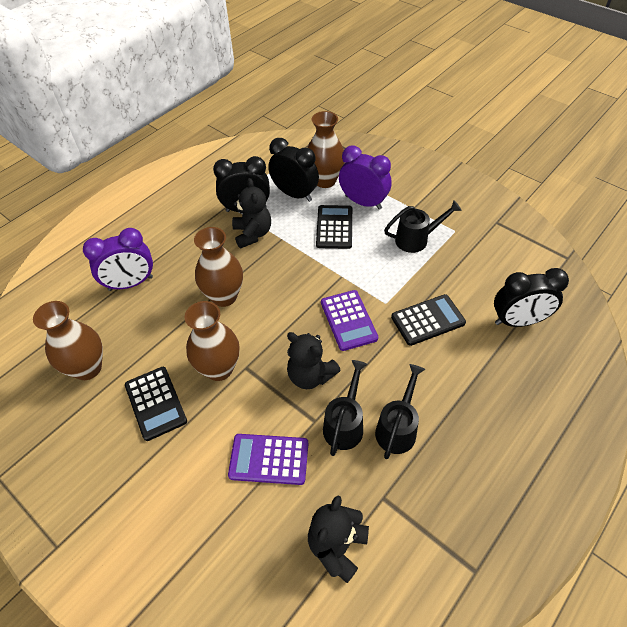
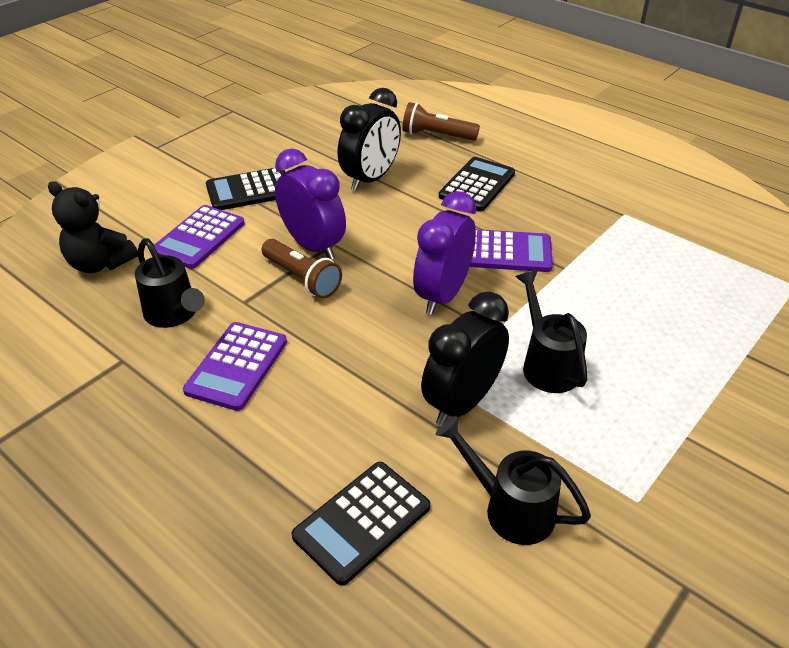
black clock: [213,156,270,212] [268,138,319,202] [494,268,569,327] = 3 -> [338,88,401,191] [421,291,509,425] = 2
black teddy bear: [232,178,271,249] [287,332,341,389] [308,496,369,583] = 3 -> [48,182,138,273] = 1
brown flashlight: none = 0 -> [261,239,342,299] [402,102,480,141] = 2
brown vase: [33,301,103,380] [185,301,240,381] [194,227,243,307] [307,111,344,188] = 4 -> none = 0
purple calculator: [228,434,308,485] [321,290,378,351] = 2 -> [154,205,245,269] [183,322,287,411] [470,229,553,272] = 3

